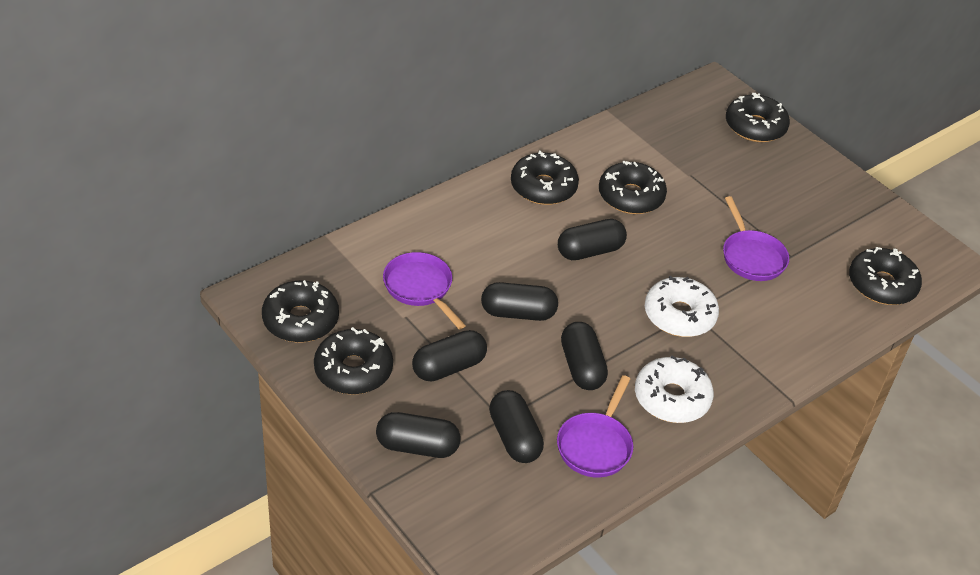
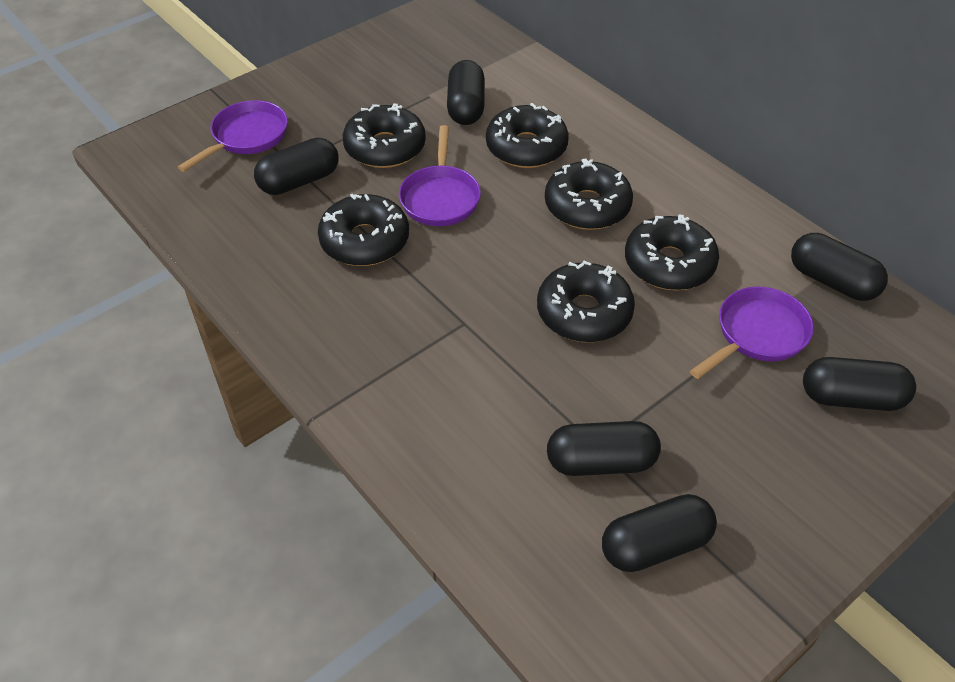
white donut: [635,355,714,423] [645,276,719,337] = 2 -> none = 0

